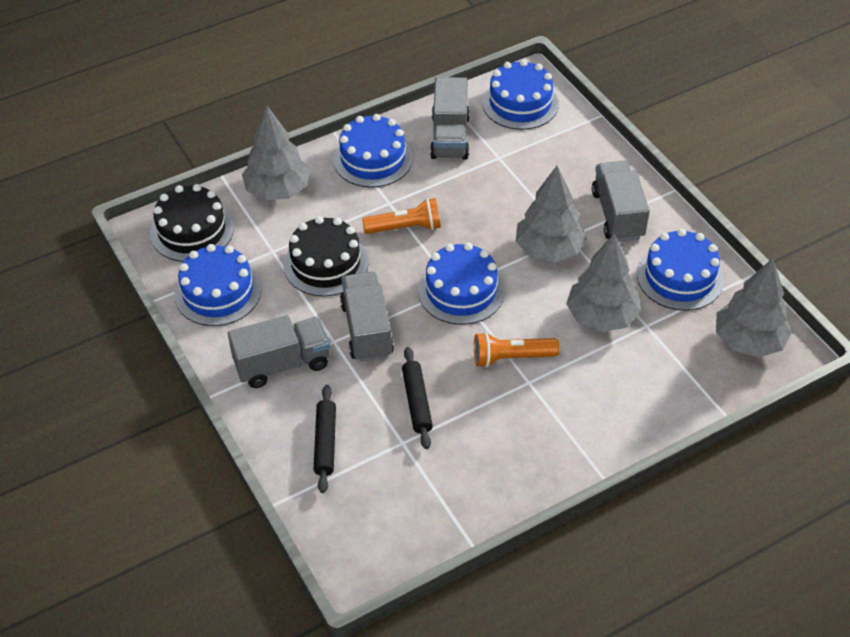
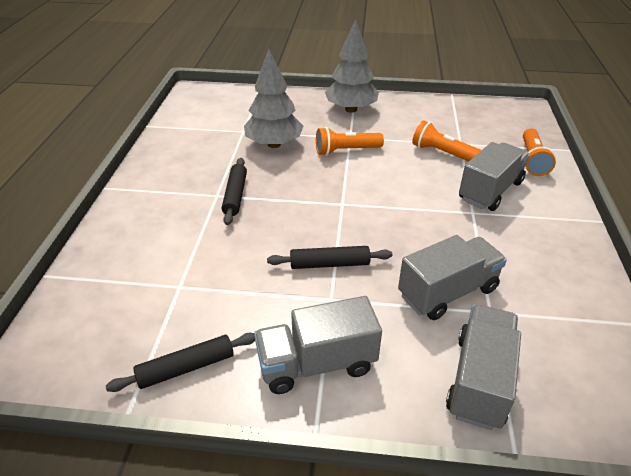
black cake: [150,184,234,262] [283,216,368,296] = 2 -> none = 0
black rolling pin: [314,385,336,493] [402,347,433,449] = 2 -> [106,333,255,392] [222,158,247,225] [267,246,392,269] = 3
blue cake: [174,244,261,326] [333,114,413,188] [418,243,505,325] [482,59,559,130] [637,229,724,311] = 5 -> none = 0
grey tree: [242,106,310,200] [516,165,587,262] [566,234,641,332] [716,258,792,358] = 4 -> [244,49,303,148] [325,19,379,113] = 2
orange flashlight: [362,198,441,234] [474,332,559,367] = 2 -> [316,127,384,156] [412,120,481,161] [523,128,556,176] = 3

